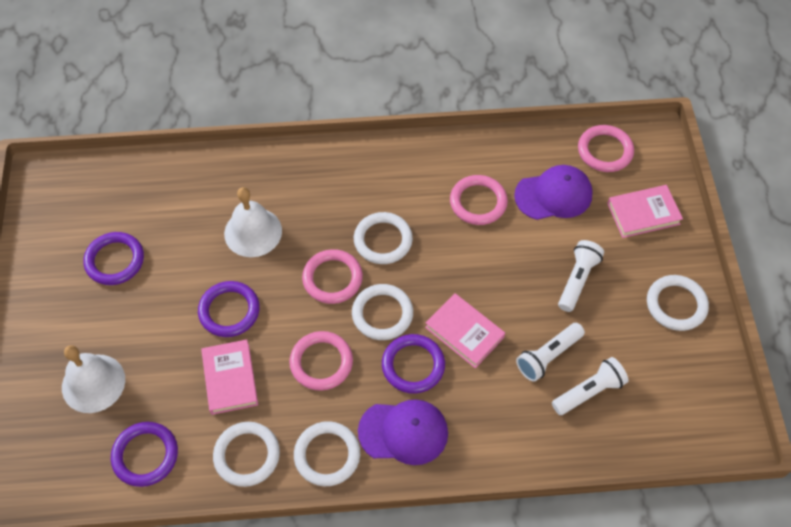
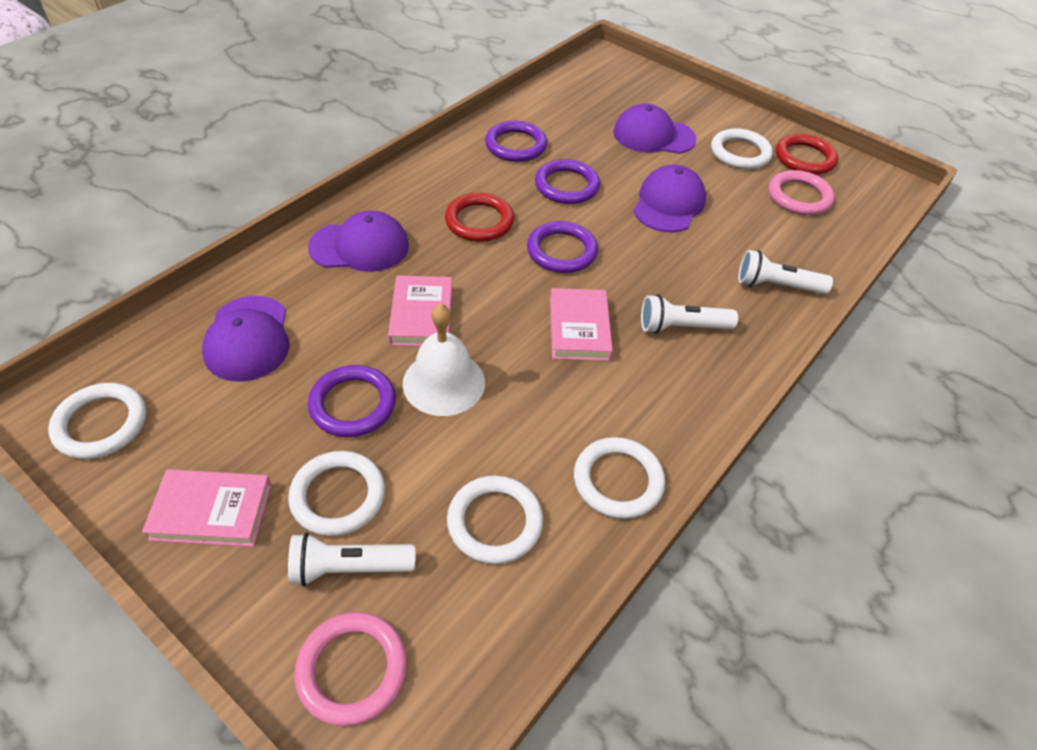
pink ring: [289,331,353,391] [302,249,363,304] [450,175,508,225] [578,125,634,172] = 4 -> [294,612,407,726] [769,170,835,215] = 2
purple cap: [358,399,448,465] [514,165,593,220] = 2 -> [202,296,290,382] [308,211,409,272] [613,104,697,154] [633,165,706,232] = 4
red ring: none = 0 -> [445,193,514,242] [776,134,838,175] = 2
white bell: [62,345,125,413] [224,187,282,257] = 2 -> [403,304,485,416] = 1

